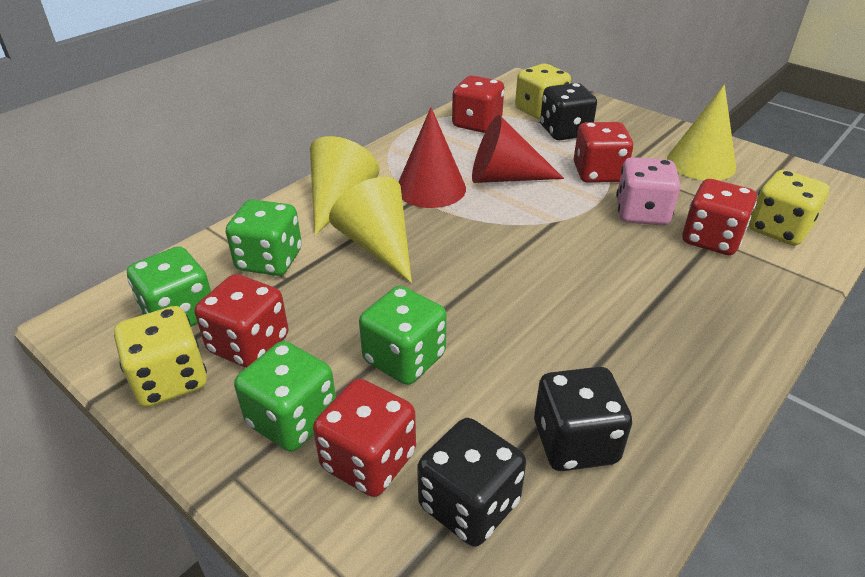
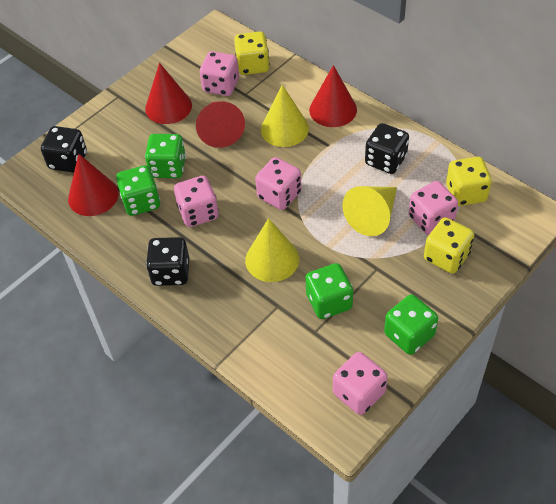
pink dice: [616,157,680,225] = 1 -> [174,176,219,227] [200,51,239,96] [255,157,302,210] [333,352,388,415] [409,181,458,235] = 5
red cone: [398,107,466,208] [472,115,564,183] = 2 -> [68,154,119,216] [145,63,192,124] [196,101,245,148] [309,65,357,127] = 4
red dice: [195,274,289,368] [313,379,416,497] [452,75,504,133] [574,122,633,183] [682,179,757,255] = 5 -> none = 0

